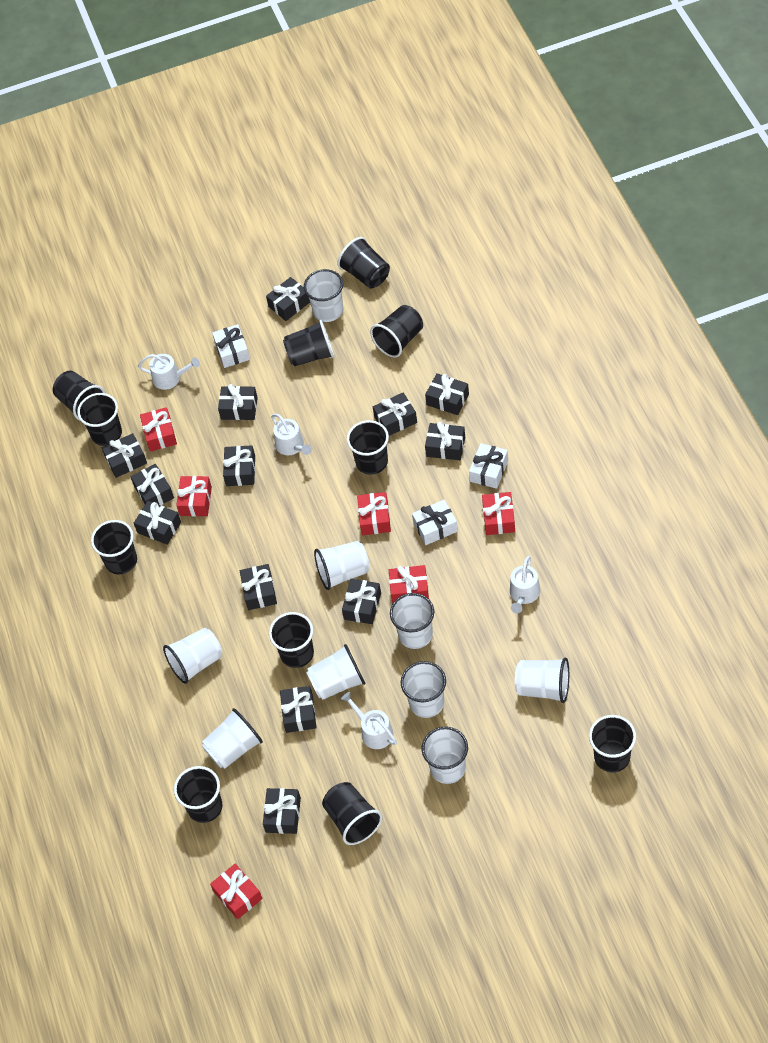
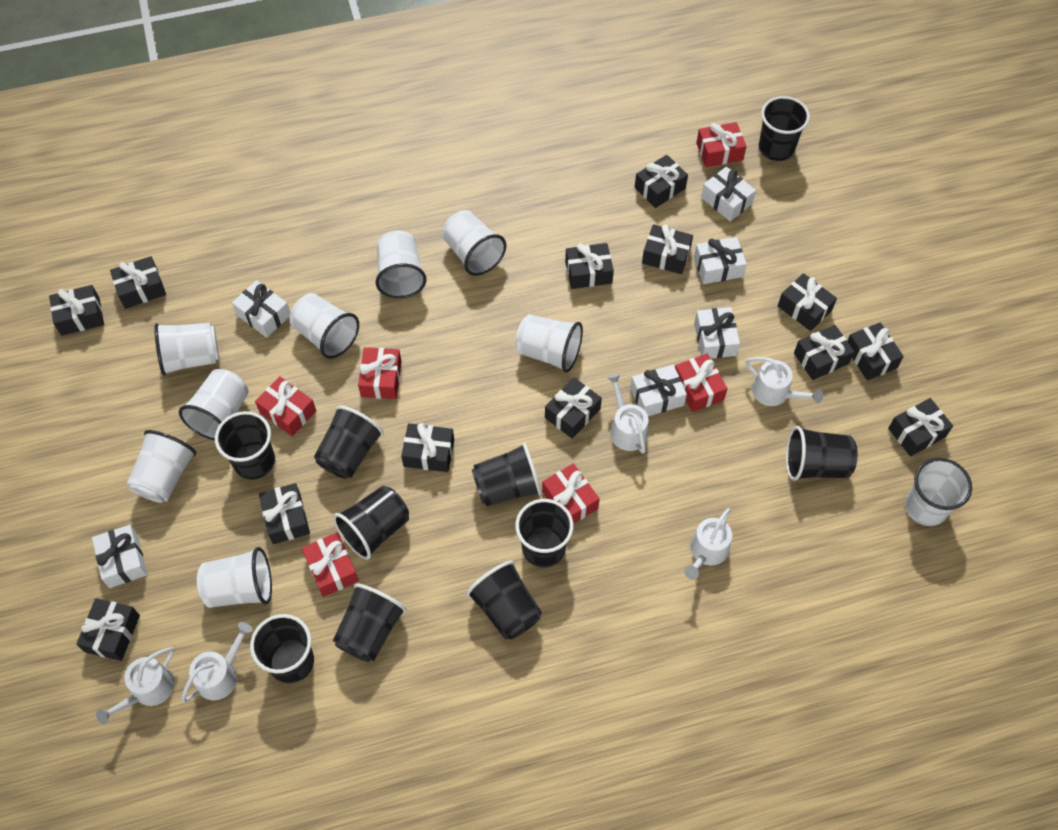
black cup: [53,371,106,421] [77,393,122,446] [91,520,137,574] [174,766,223,823] [269,612,314,668] [283,320,334,366] [322,782,382,845] [337,237,390,289] [347,420,389,475] [370,305,423,358] [589,715,636,773] = 11 -> [215,411,275,480] [250,614,314,683] [314,406,384,479] [333,486,409,560] [333,583,407,662] [466,561,542,640] [472,443,542,506] [515,499,574,567] [759,96,810,161] [786,426,858,481] = 10
white gift: [212,324,250,368] [412,500,458,545] [469,443,508,489] = 3 -> [92,525,147,588] [232,280,290,338] [630,365,687,416] [694,237,747,284] [694,307,740,358] [701,167,756,221] = 6
white watering can: [138,354,200,390] [271,414,312,455] [341,692,397,749] [510,556,540,614] = 4 -> [96,647,174,724] [181,622,252,703] [607,374,649,454] [684,508,732,580] [746,357,823,406] = 5

